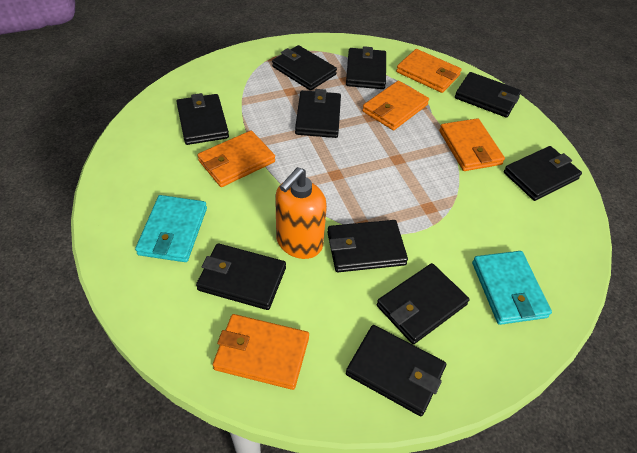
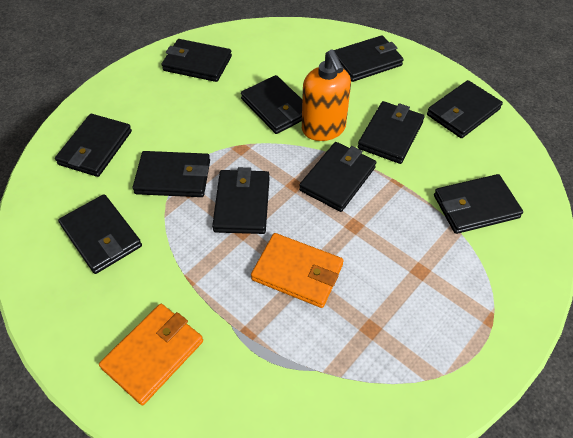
black wallet: [176,93,229,145] [196,243,286,310] [272,45,337,91] [295,89,341,138] [327,220,408,272] [346,46,386,89] [346,325,446,416] [377,263,470,344] [455,72,521,118] [504,146,582,201] = 10 -> [55,114,132,177] [58,194,142,274] [133,151,210,197] [162,39,232,82] [212,167,270,234] [241,75,302,134] [299,142,376,212] [334,35,404,82] [358,101,424,164] [427,80,503,138] [434,174,523,234] = 11
orange wallet: [197,131,275,187] [213,314,309,390] [362,81,429,130] [396,49,462,93] [439,118,505,171] = 5 -> [99,304,203,405] [251,233,344,308] = 2
turquoise wallet: [135,195,207,262] [472,251,552,325] = 2 -> none = 0

